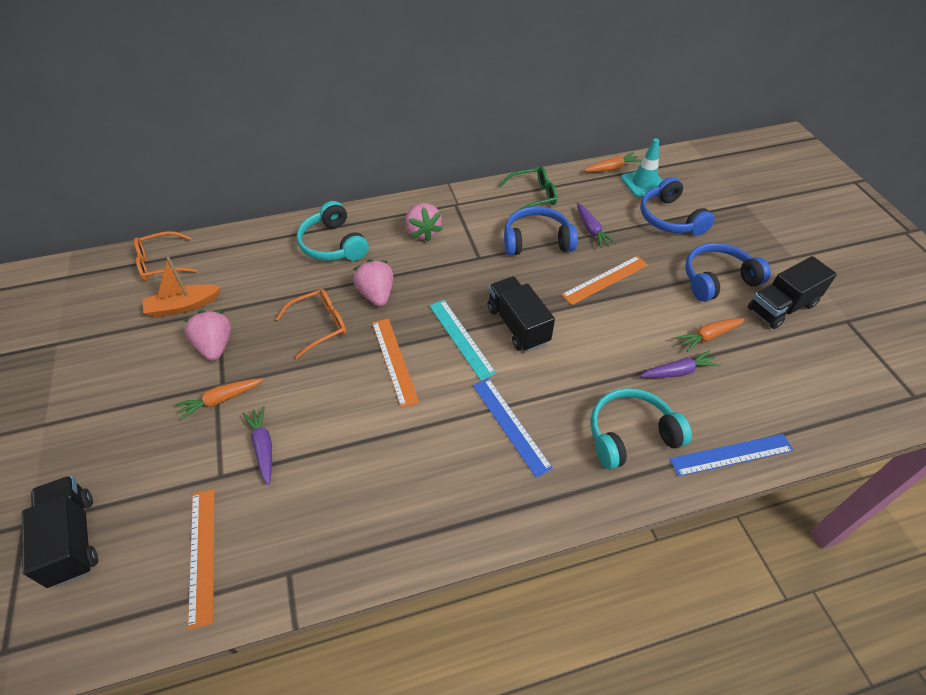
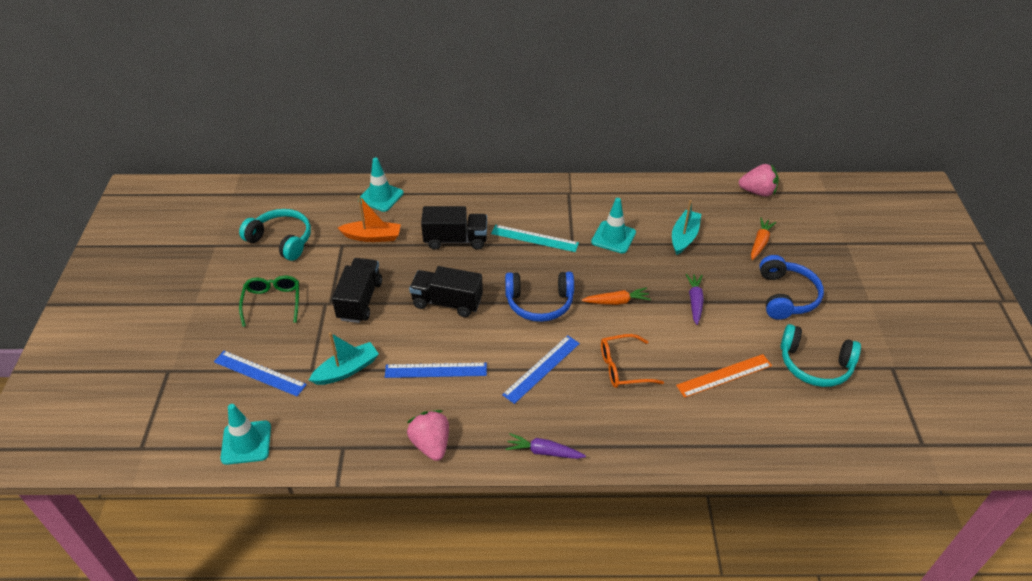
blue headphones: [504,206,578,255] [640,177,715,236] [685,243,771,302] = 3 -> [505,272,574,322] [759,255,824,320] = 2
blue ruler: [473,378,553,478] [670,434,794,477] = 2 -> [214,351,307,396] [385,363,487,378] [502,335,580,404] = 3
orange carrot: [175,378,263,421] [584,152,642,172] [675,318,745,352] = 3 -> [582,287,651,305] [751,218,776,260] = 2
orange glasses: [134,231,197,281] [276,289,346,359] = 2 -> [601,334,664,388] = 1
orange ruler: [188,489,215,629] [372,318,419,408] [561,256,648,305] = 3 -> [676,354,772,398] = 1
pink strawberry: [184,310,231,361] [353,259,393,306] [405,203,443,242] = 3 -> [407,410,449,461] [739,164,779,197] = 2
purple carrot: [242,406,272,485] [577,203,616,248] [640,350,721,378] = 3 -> [506,433,586,459] [685,274,704,325] = 2
turquoise boat: none = 0 -> [309,332,379,385] [672,200,701,255] = 2
turquoise traffic cone: [621,138,663,198] = 1 -> [220,404,271,465] [358,157,404,212] [591,198,636,254] = 3

